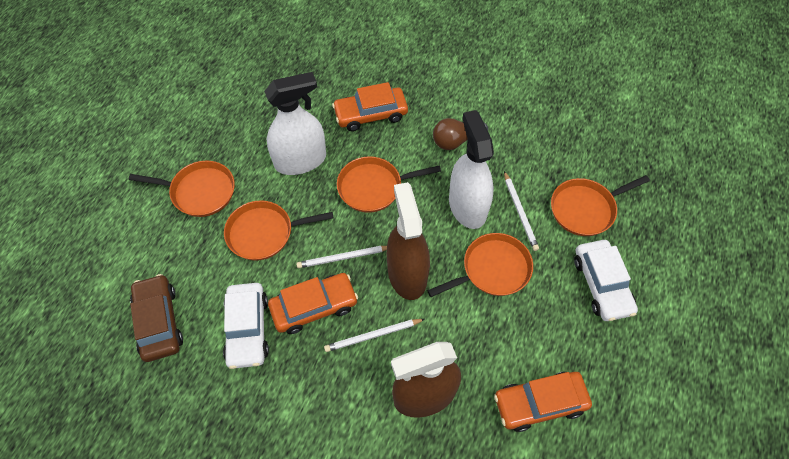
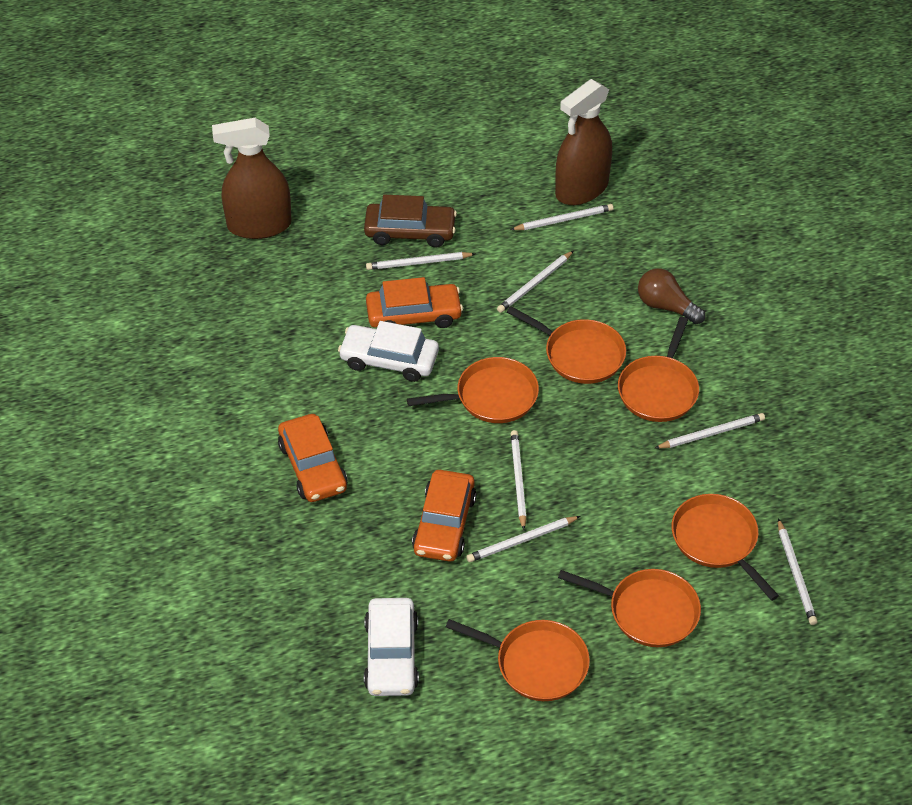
orange pan: [129,161,235,217] [224,200,333,261] [337,156,441,213] [427,233,533,297] [551,175,650,236] = 5 -> [407,357,539,423] [446,619,590,701] [507,306,626,384] [558,569,701,647] [618,317,699,422] [672,494,779,601] = 6
white pencil: [296,246,387,268] [324,319,425,352] [504,171,539,251] = 3 -> [366,252,475,270] [466,516,580,562] [497,251,573,313] [510,204,614,230] [510,430,527,530] [655,413,765,449] [778,518,818,625] = 7
white spray bottle: [264,72,326,175] [449,110,494,229] = 2 -> none = 0

